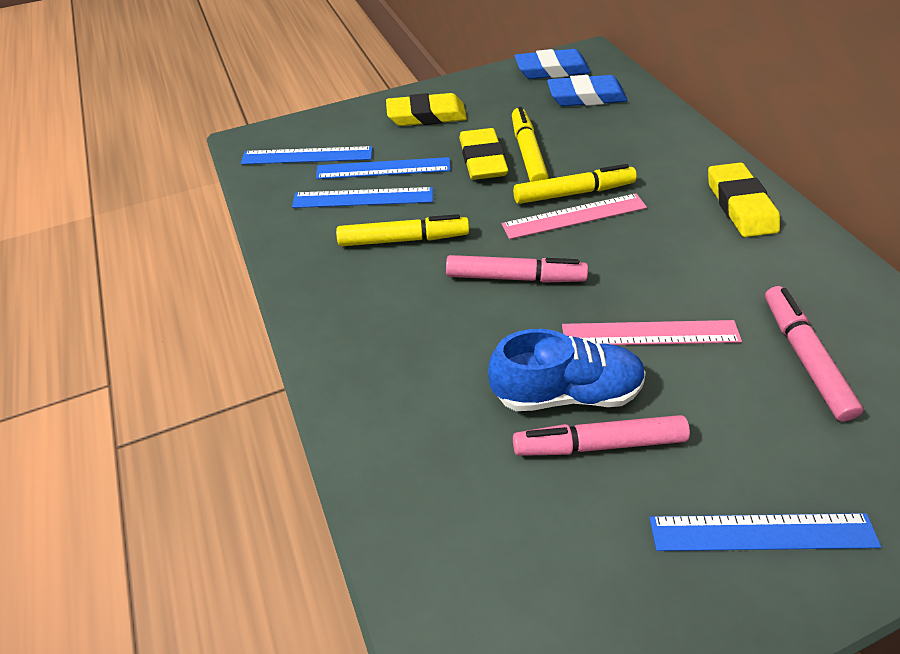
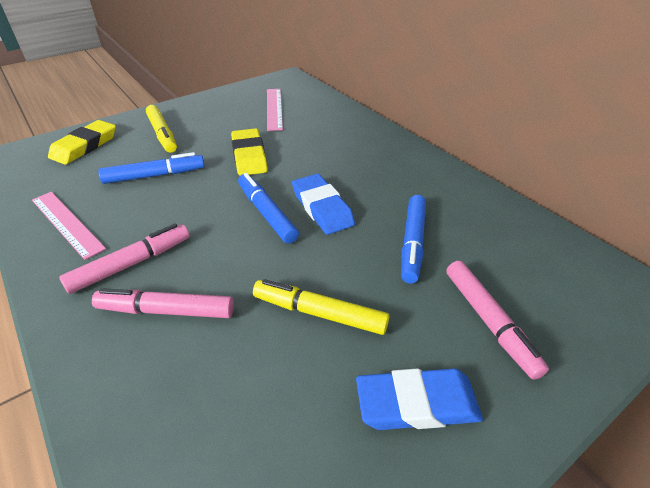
blue marker: none = 0 -> [98,152,205,184] [238,173,299,244] [401,195,426,284] = 3
blue ruler: [241,146,373,165] [292,187,433,208] [316,157,451,179] [649,513,881,551] = 4 -> none = 0
blue shoe: [488,329,646,411] = 1 -> none = 0
yellow eraser: [386,93,467,126] [459,128,508,180] [708,162,780,237] = 3 -> [48,120,116,165] [231,128,268,176] = 2
yellow marker: [336,214,469,246] [512,107,549,182] [513,164,637,204] = 3 -> [146,105,177,153] [253,279,389,335] = 2

